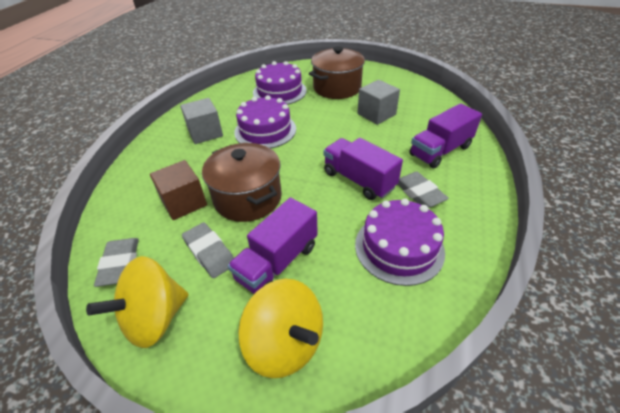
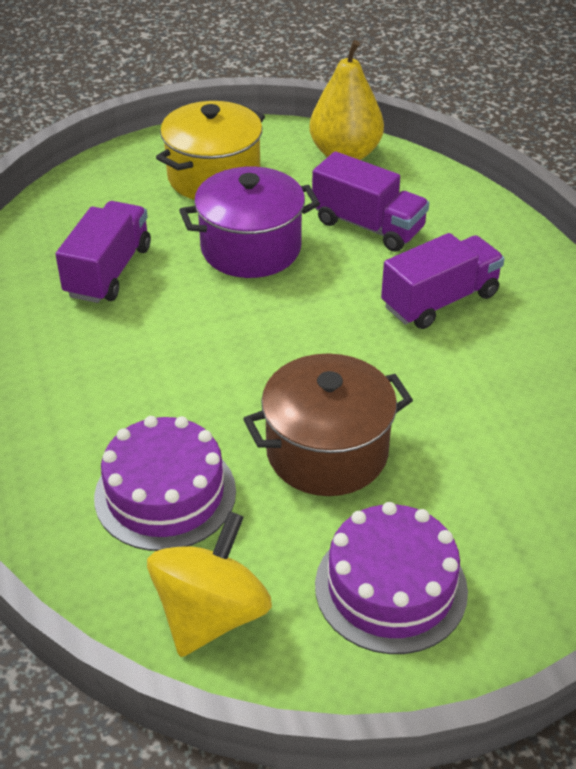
brown cube: [150,160,207,220] = 1 -> none = 0
brown pot: [202,143,282,222] [309,46,365,99] = 2 -> [243,353,413,496] = 1
grey cube: [180,98,223,144] [357,80,400,125] = 2 -> none = 0
grey eraser: [94,238,139,287] [182,222,234,278] [397,171,449,208] = 3 -> none = 0
purple cake: [234,95,296,149] [253,61,307,105] [355,198,445,286] = 3 -> [94,416,236,551] [315,502,468,654] = 2
purple pot: none = 0 -> [179,167,320,278] = 1
yellow pear: none = 0 -> [309,40,384,160] = 1
yellow pot: none = 0 -> [156,101,265,200] = 1
yellow spinning top: [86,256,188,348] [238,279,323,378] = 2 -> [147,511,272,657] = 1

